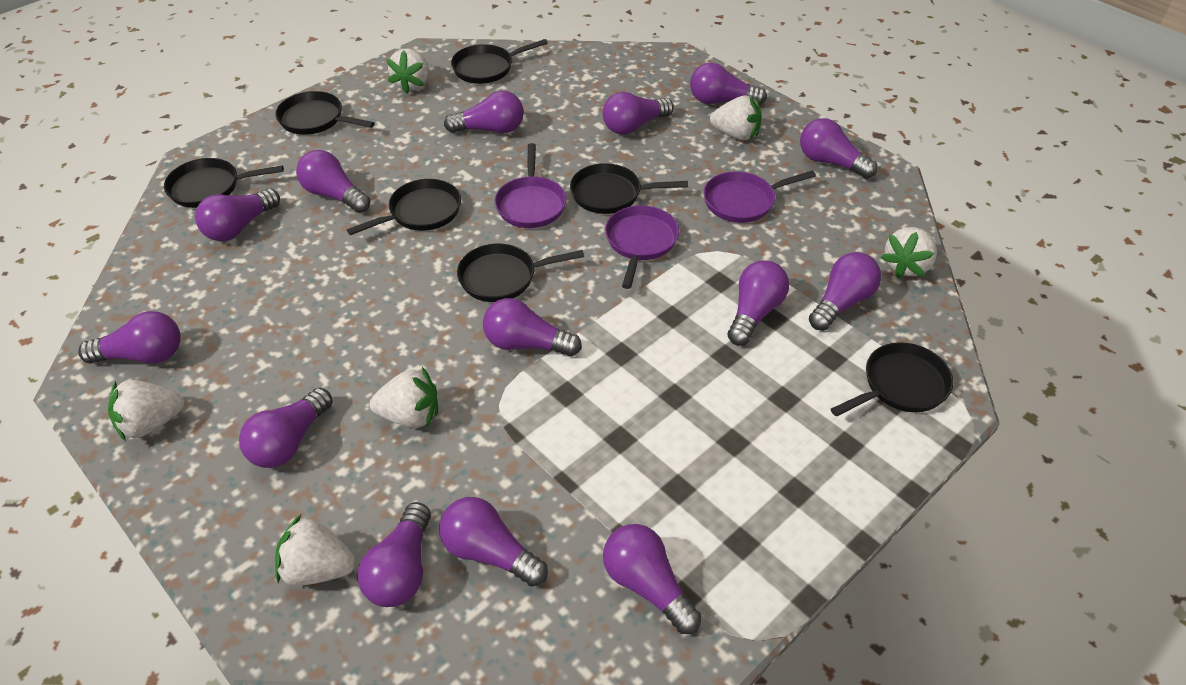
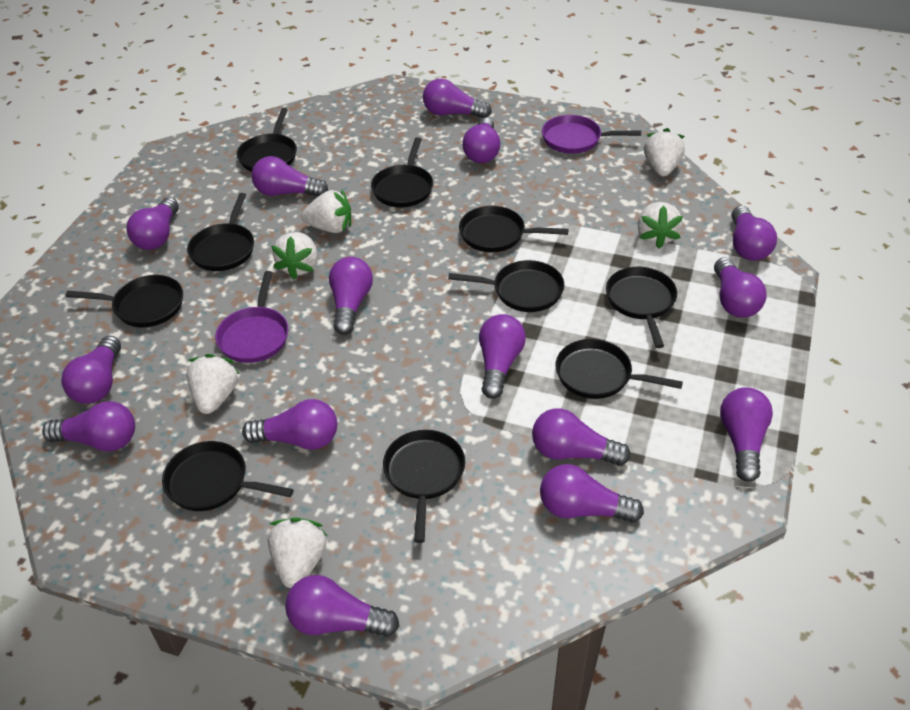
black pan: [164,158,284,208] [276,91,375,135] [347,179,461,235] [451,39,548,84] [457,243,584,302] [570,163,688,214] [831,342,953,416] = 7 -> [66,275,183,327] [162,441,294,511] [187,193,254,271] [237,108,297,172] [371,137,433,207] [383,430,465,543] [448,260,565,312] [459,206,569,252] [555,339,683,399] [606,267,677,348] = 10
purple light bulb: [78,311,181,364] [195,188,280,241] [239,388,333,468] [296,150,370,213] [358,502,431,607] [439,497,548,587] [444,91,524,133] [483,298,582,357] [602,92,674,134] [603,524,702,634] [690,63,767,105] [728,260,789,346] [800,118,878,179] [809,252,881,331] = 14 -> [42,401,135,452] [61,336,121,404] [126,197,179,250] [242,399,337,450] [251,156,328,196] [285,575,399,637] [329,257,373,335] [423,79,492,118] [462,118,500,163] [479,314,526,399] [532,408,631,466] [540,464,644,523] [714,257,767,318] [720,387,773,482] [731,206,777,261] = 15
purple pan: [494,143,566,228] [605,205,679,289] [703,170,816,223] = 3 -> [215,271,289,363] [542,115,641,154] = 2

